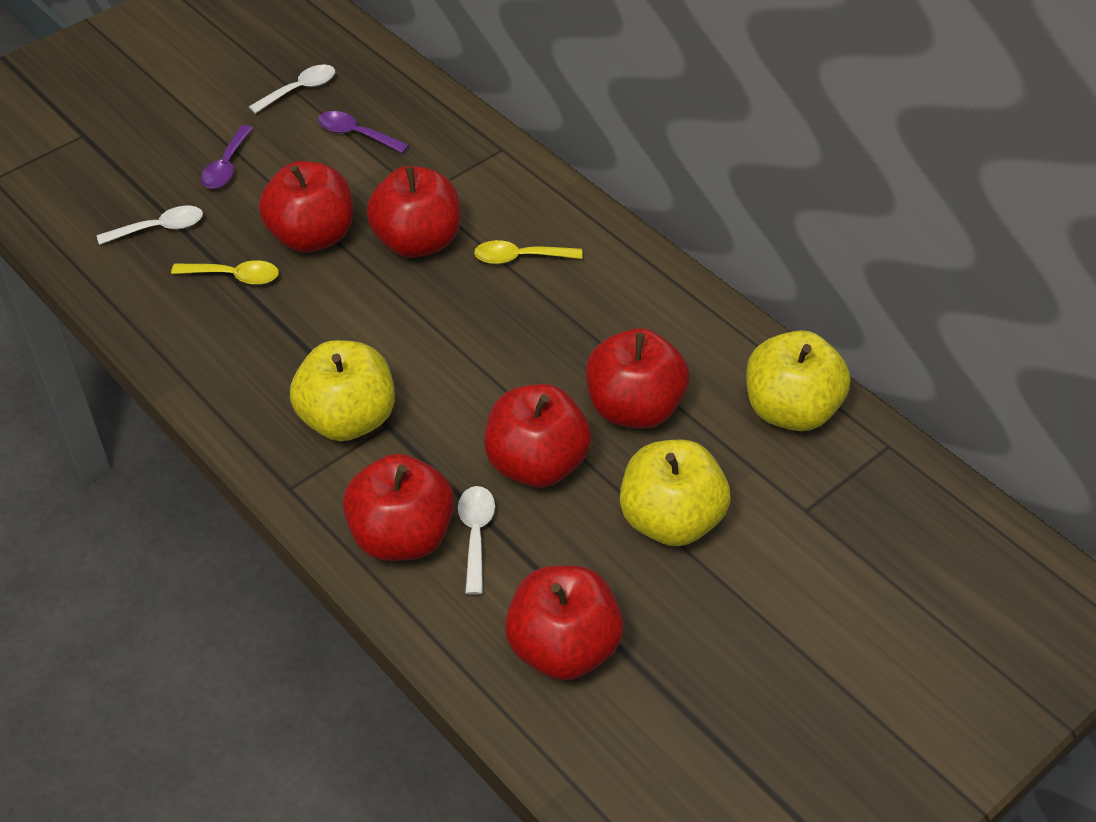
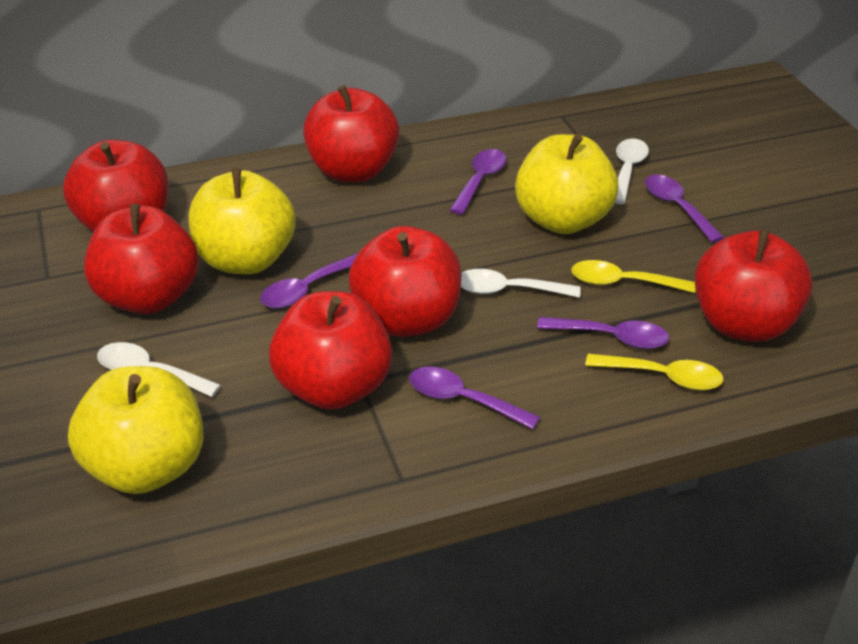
purple spoon: [201,125,253,189] [318,111,409,153] = 2 -> [260,253,358,308] [409,366,540,429] [450,149,507,214] [537,317,669,349] [645,175,724,243] = 5

